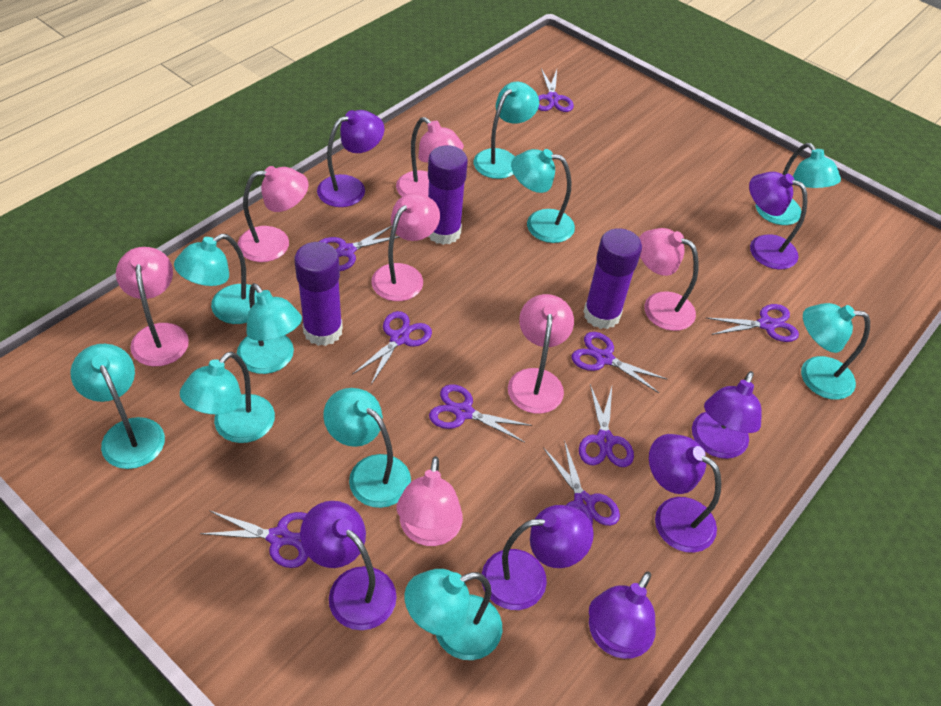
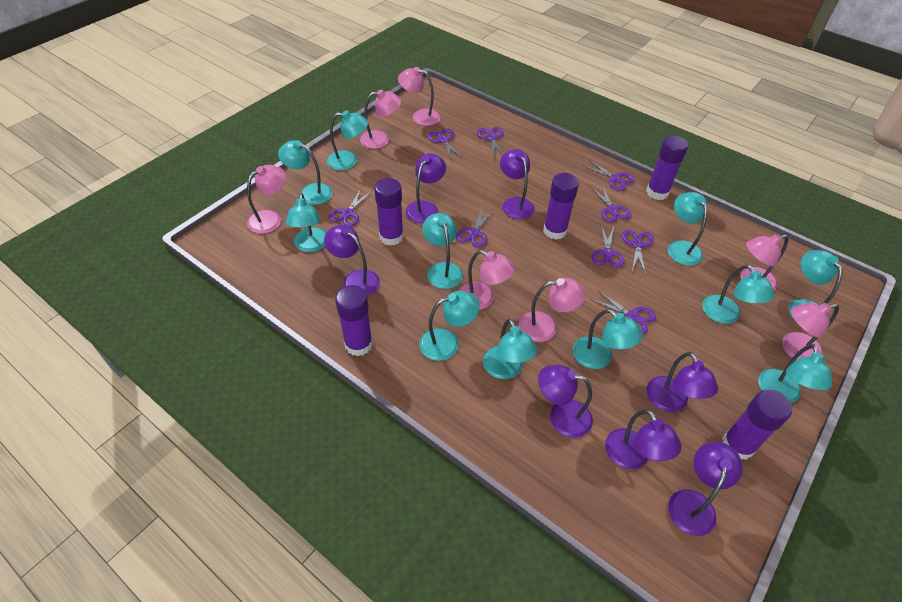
purple glue stick: [294,242,343,346] [428,145,468,245] [583,228,642,329] = 3 -> [335,285,373,356] [374,178,404,246] [543,173,579,240] [646,136,688,200] [722,389,792,460] = 5
turquoise lamp: [70,344,165,469] [174,234,257,324] [180,352,275,443] [237,283,302,374] [323,388,411,508] [404,569,502,660] [474,82,539,179] [511,149,575,243] [756,143,841,225] [801,303,870,400] = 10 -> [278,140,333,205] [286,193,326,252] [327,111,368,170] [419,291,480,361] [422,213,463,289] [483,319,537,379] [573,309,643,369] [668,192,707,266] [702,265,775,324] [758,344,832,403] [788,250,843,319] = 11

